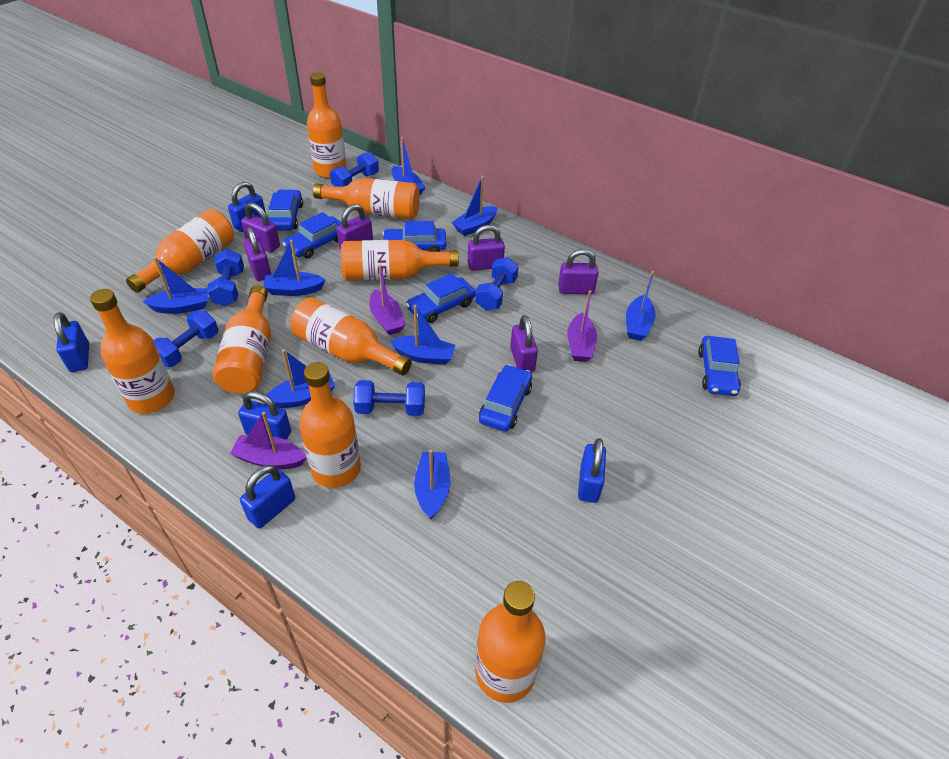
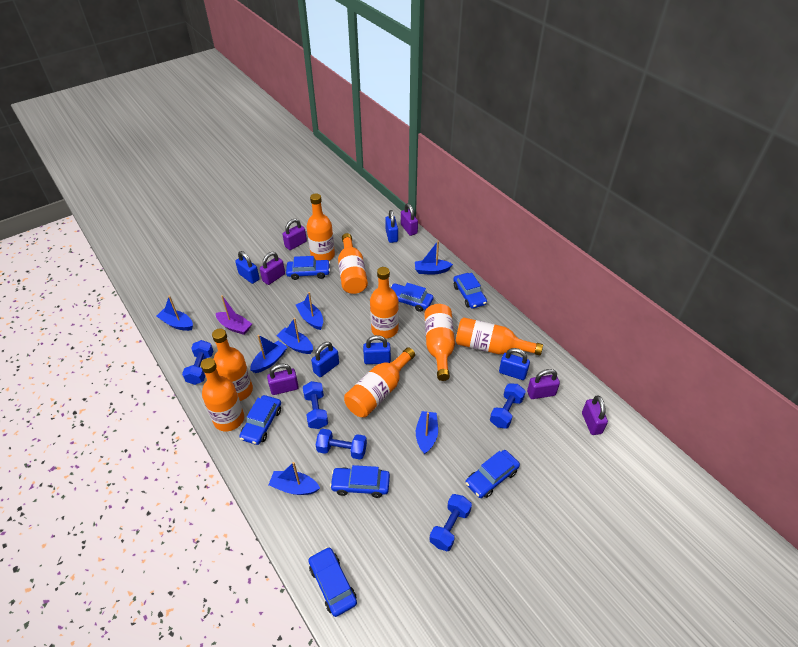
blue boat: [143,257,208,314] [263,240,326,296] [266,349,335,408] [390,305,456,365] [392,137,425,195] [414,450,450,519] [452,176,498,236] [626,271,655,341] = 8 -> [157,296,193,331] [250,335,287,373] [269,462,320,495] [276,318,313,354] [296,292,323,330] [415,241,453,275] [416,411,438,454] = 7
blue car: [268,189,303,231] [283,212,342,258] [382,221,447,252] [406,273,476,323] [479,365,532,431] [698,336,741,396] = 6 -> [239,395,281,445] [286,256,330,280] [308,547,357,617] [330,465,390,498] [391,283,433,312] [453,273,487,309] [466,450,520,498] = 7
orange bottle: [90,289,175,414] [126,209,234,293] [212,285,271,394] [290,297,412,375] [299,362,361,488] [307,72,347,178] [313,178,420,219] [341,240,459,280] [475,581,546,703] = 9 -> [201,358,244,431] [212,328,253,401] [307,193,335,261] [338,233,368,294] [344,347,415,418] [370,267,399,339] [424,304,455,381] [456,317,543,356] = 8
purple boat: [230,412,307,469] [370,265,405,335] [567,290,597,362] = 3 -> [216,295,252,335] = 1

